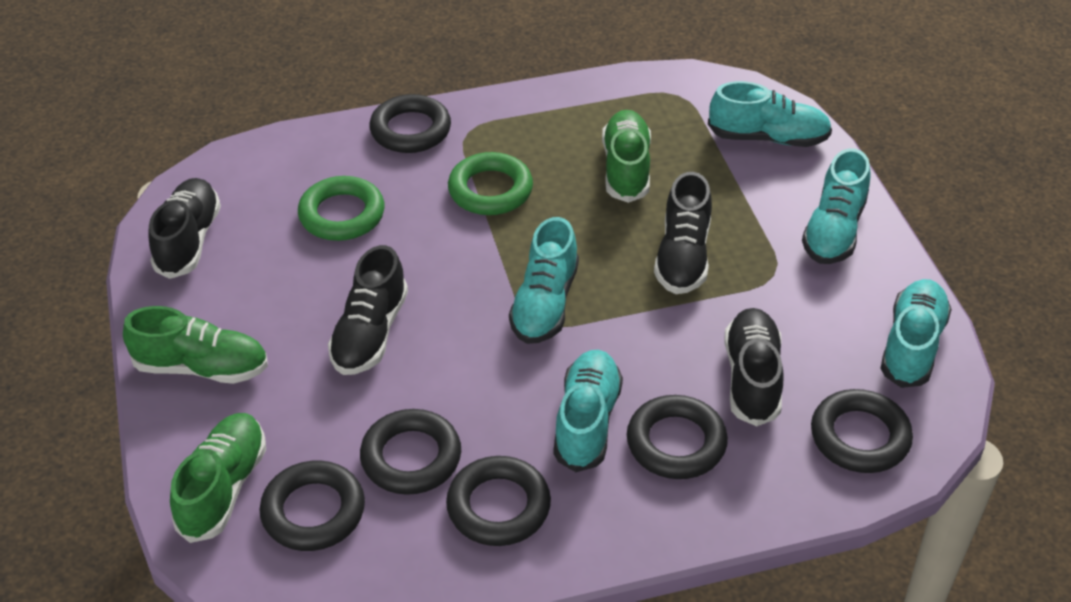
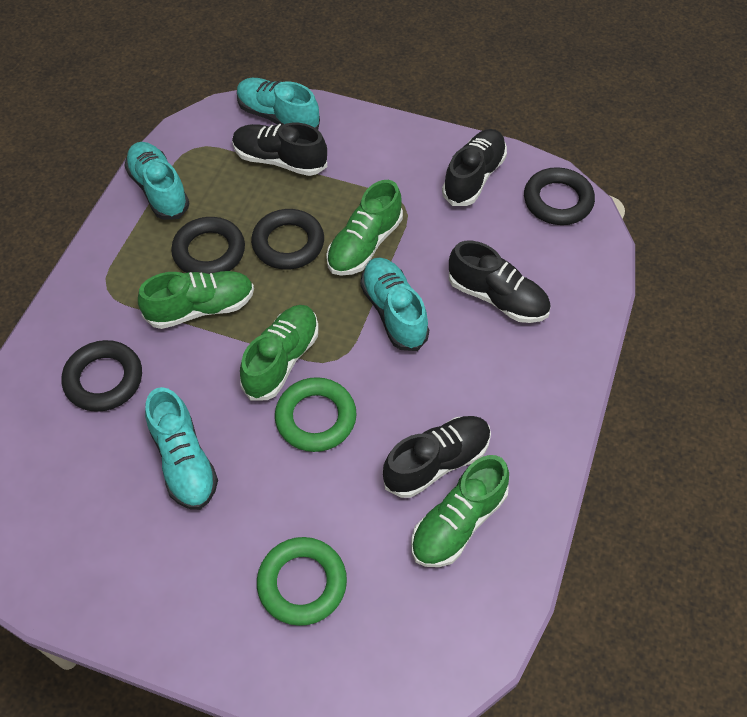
black ring: [259,461,365,551] [360,409,461,495] [369,94,451,153] [446,456,551,546] [627,395,728,479] [811,389,913,473] = 6 -> [61,340,142,412] [171,217,245,274] [251,209,324,270] [524,167,595,225] = 4
green shoe: [123,306,268,384] [170,413,266,543] [602,110,651,203] = 3 -> [138,271,254,329] [240,305,319,401] [326,180,403,276] [411,455,509,567] = 4
turquoise shoe: [509,217,579,344] [554,350,623,472] [708,81,832,147] [802,148,871,264] [880,279,952,388] = 5 -> [124,142,189,220] [145,387,218,510] [237,78,320,129] [360,257,429,351] = 4

